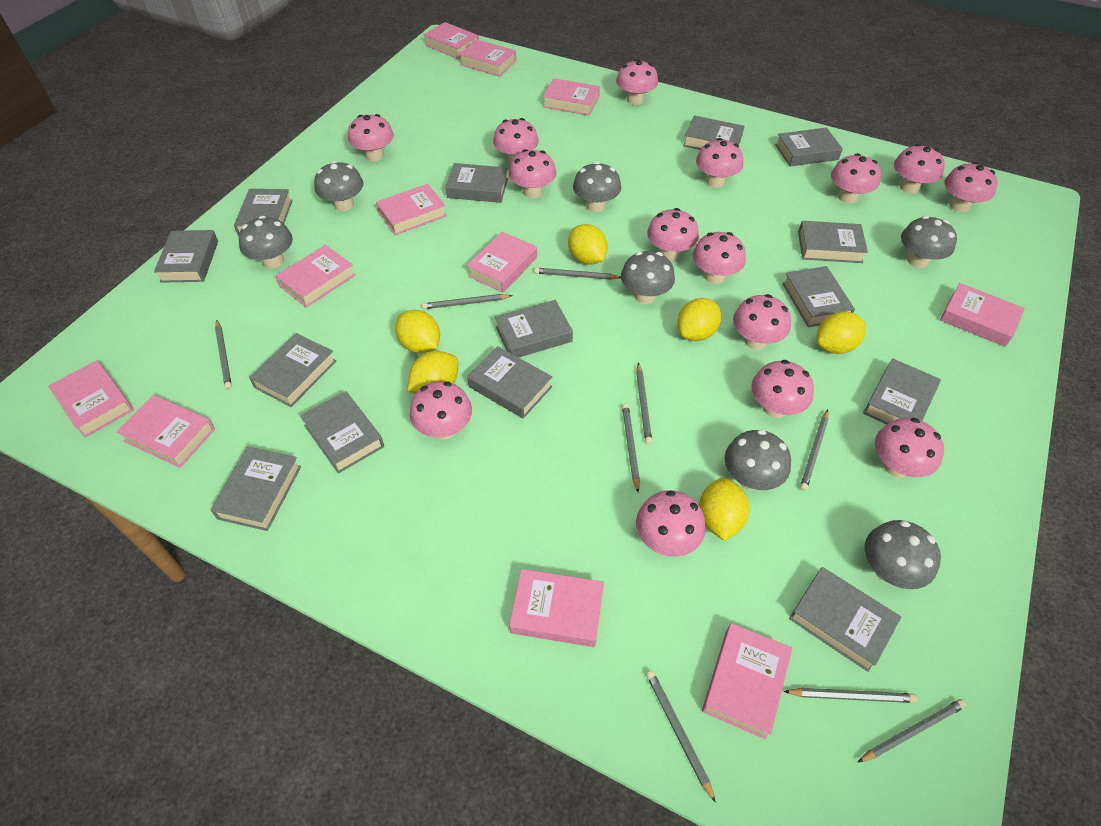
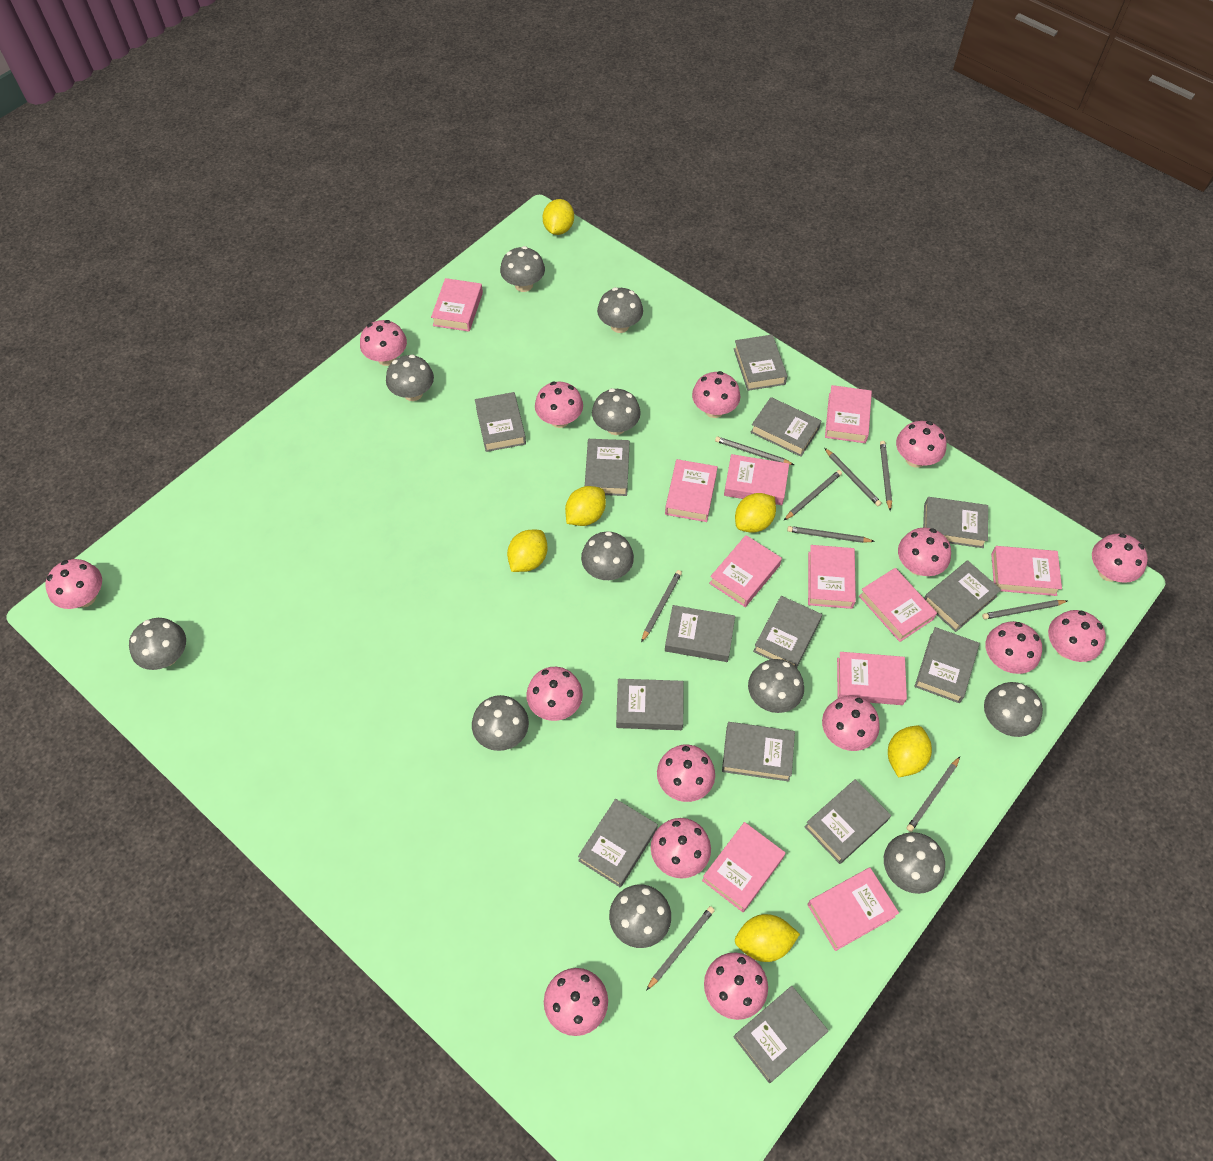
grey mushroom: [239,216,293,269] [314,161,364,211] [573,162,621,212] [621,251,675,304] [724,429,791,490] [864,520,941,589] [901,216,957,268] = 7 -> [129,618,186,670] [386,355,434,401] [472,695,529,751] [500,246,545,292] [581,531,634,580] [592,388,641,435] [597,287,643,333] [609,884,671,948] [748,659,804,713] [884,832,945,894] [984,682,1043,737] = 11

